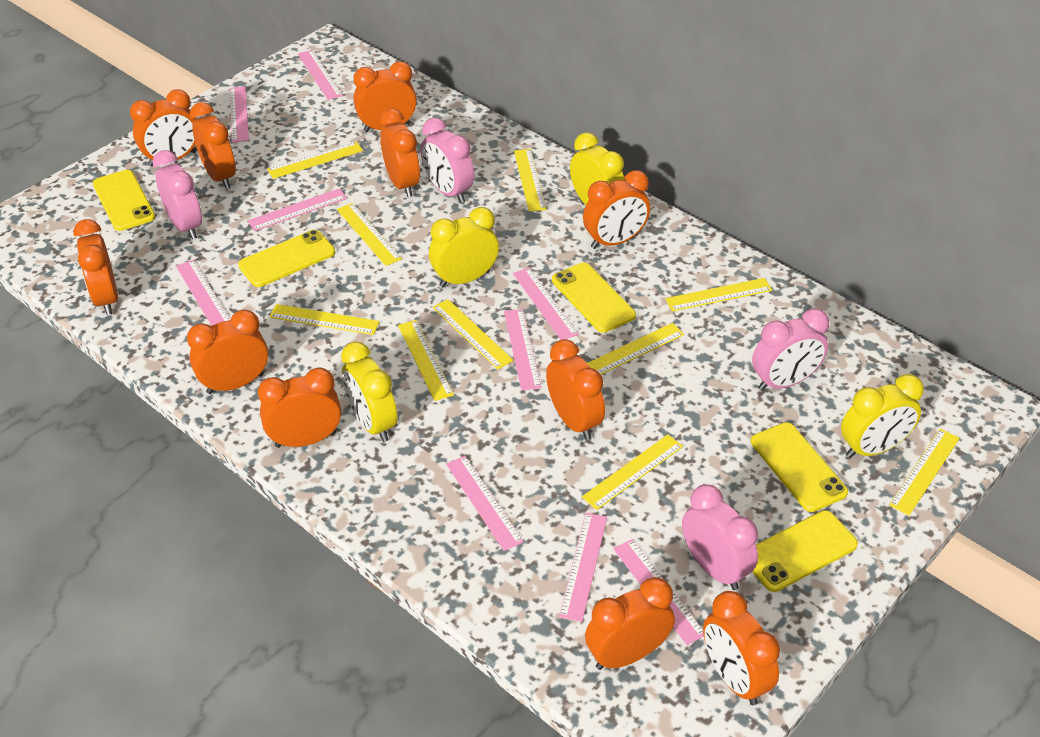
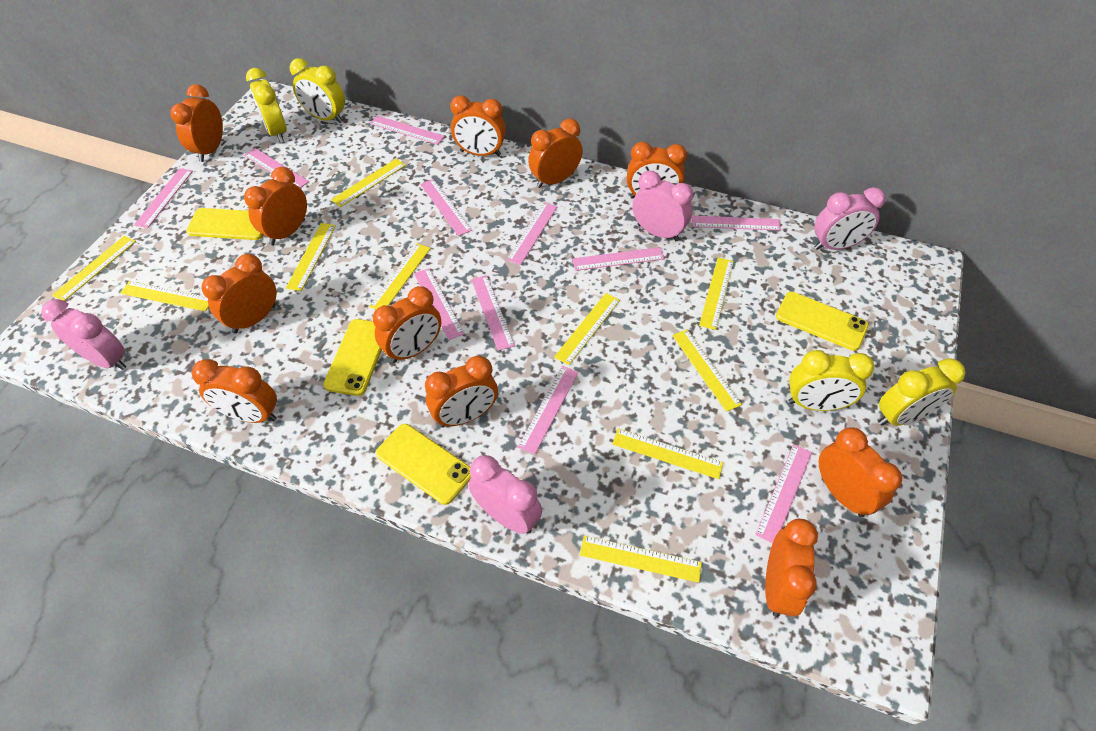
pink ruler: [176,260,230,326] [229,86,249,142] [248,188,347,231] [298,50,343,100] [446,456,524,551] [504,309,541,390] [513,268,579,340] [559,513,607,622] [613,539,704,645] = 9 -> [134,168,193,228] [244,148,309,188] [370,116,445,145] [414,268,465,340] [420,179,472,236] [471,275,515,351] [506,202,557,265] [518,366,579,455] [572,247,665,271] [692,215,781,231] [755,444,812,543] = 11
yellow phone: [93,170,156,231] [238,230,335,287] [552,262,636,333] [751,422,848,512] [752,510,858,592] = 5 -> [186,208,264,240] [323,319,382,396] [376,424,471,505] [776,292,869,351] = 4

